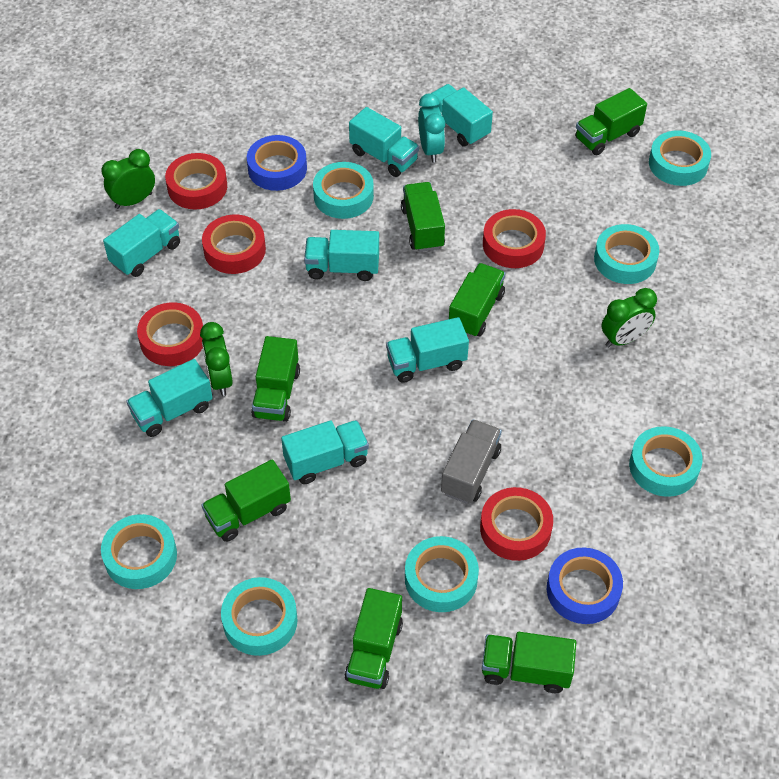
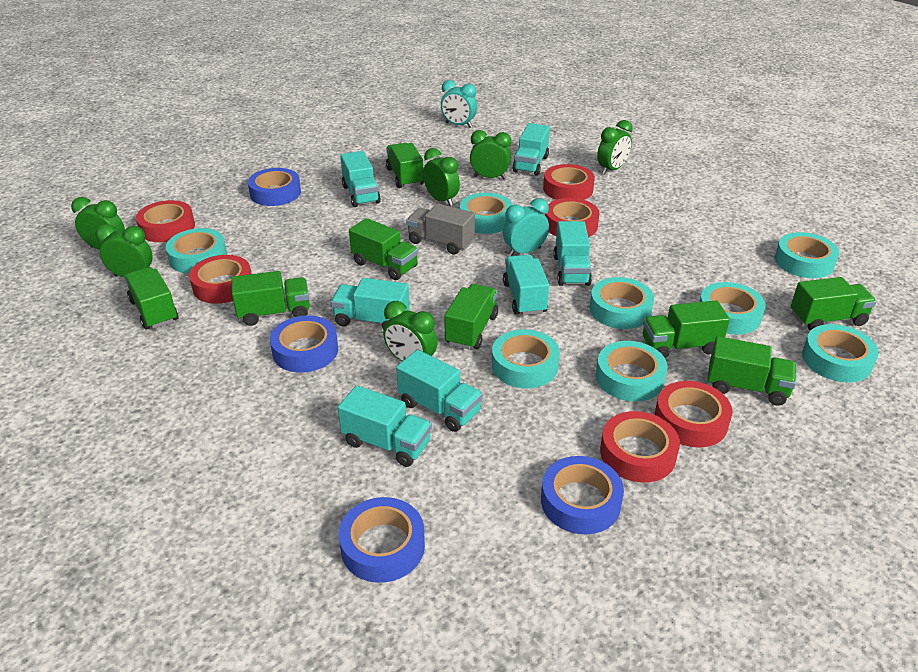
blue tape: [247,135,307,191] [547,547,623,624] = 2 -> [248,168,301,206] [270,315,338,373] [338,497,425,583] [541,456,624,534] = 4
green clock: [102,149,155,209] [200,322,233,396] [601,288,657,347] = 3 -> [71,197,125,250] [95,224,153,278] [383,301,438,361] [423,148,460,206] [470,130,511,179] [597,120,633,175] = 6
green truck: [201,460,291,542] [251,336,300,422] [345,588,403,689] [401,182,445,252] [449,263,505,337] [482,632,576,693] [575,88,647,155] = 7 -> [124,267,178,329] [231,271,310,326] [349,218,418,280] [386,143,424,188] [444,284,498,350] [643,300,730,358] [707,336,796,406] [791,277,877,331] = 8
red tape: [137,302,203,366] [165,153,227,210] [202,215,266,274] [480,487,553,561] [483,209,546,268] = 5 -> [136,200,195,242] [189,255,252,304] [543,164,595,200] [545,198,600,237] [600,411,680,483] [655,381,732,447] = 6
turquoise clock: [418,94,445,163] = 1 -> [441,80,477,128] [503,198,549,256] = 2
turquoise tape: [101,514,177,589] [221,577,298,656] [313,162,374,219] [405,536,479,612] [594,224,659,284] [629,426,703,497] [649,130,711,186] = 7 -> [165,228,227,274] [460,193,513,234] [492,329,560,388] [590,277,654,329] [596,341,668,401] [699,282,766,335] [775,232,839,278] [802,324,879,383] = 8

